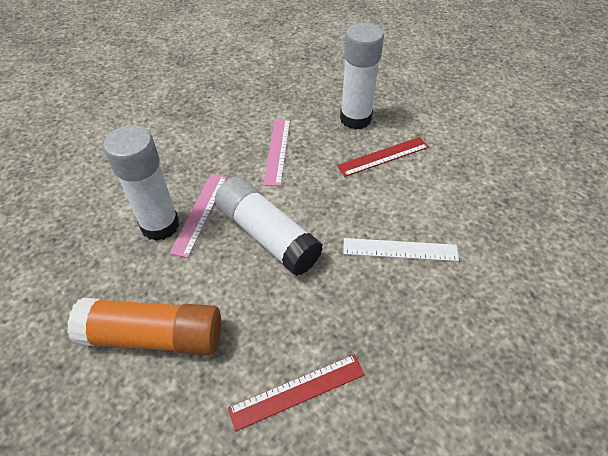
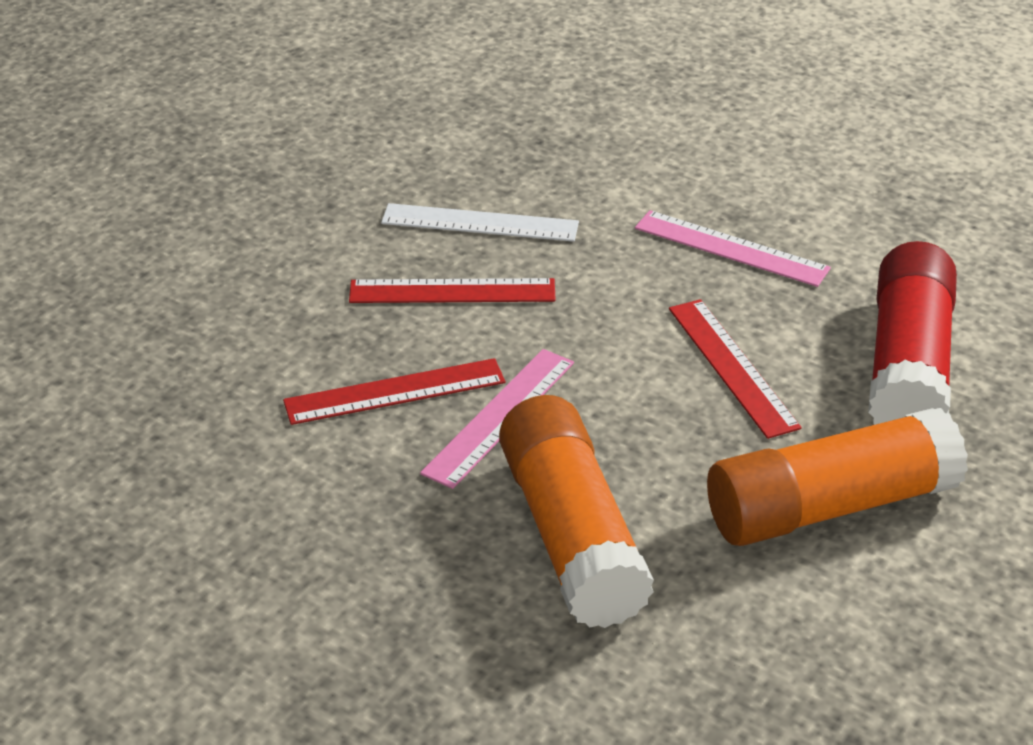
orange glue stick: [67,298,221,355] = 1 -> [499,395,654,628] [707,408,968,546] = 2
red glue stick: none = 0 -> [868,241,957,425] = 1
red ruler: [228,355,365,431] [337,137,429,177] = 2 -> [283,358,505,425] [349,278,556,303] [669,299,802,439] = 3
white glue stick: [104,125,179,241] [215,177,323,276] [340,23,384,130] = 3 -> none = 0

